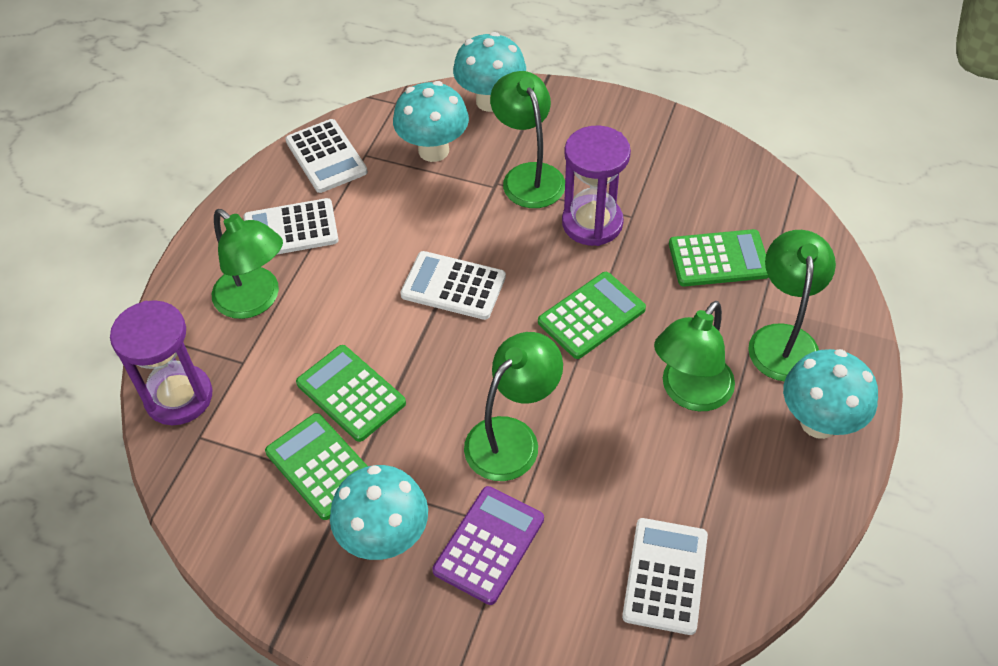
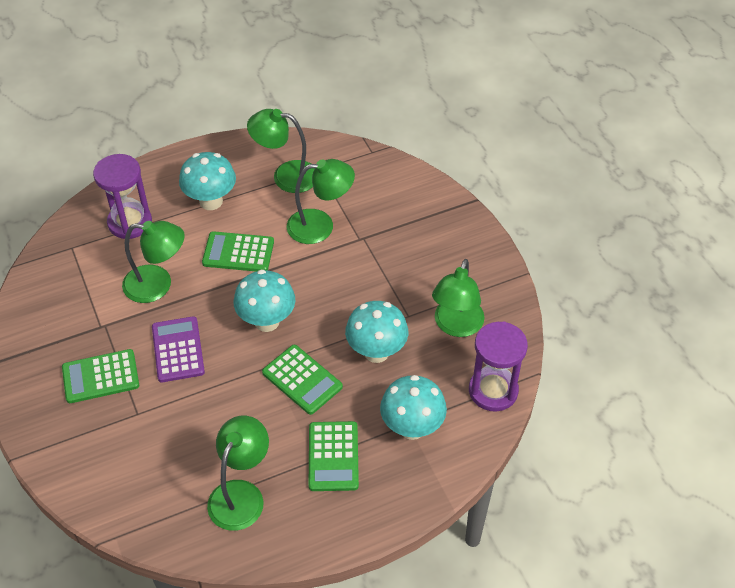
white calculator: [243,198,339,254] [285,119,368,193] [400,251,506,320] [622,518,708,635] = 4 -> none = 0

